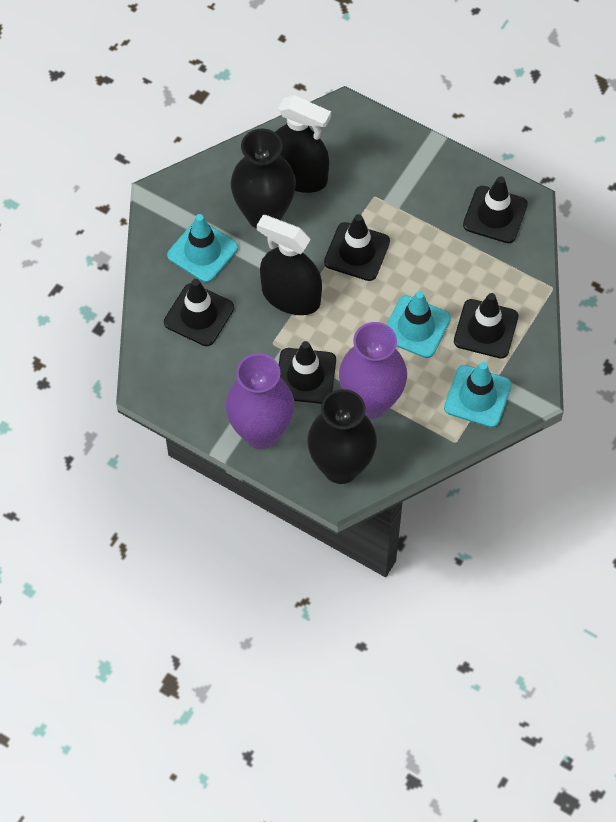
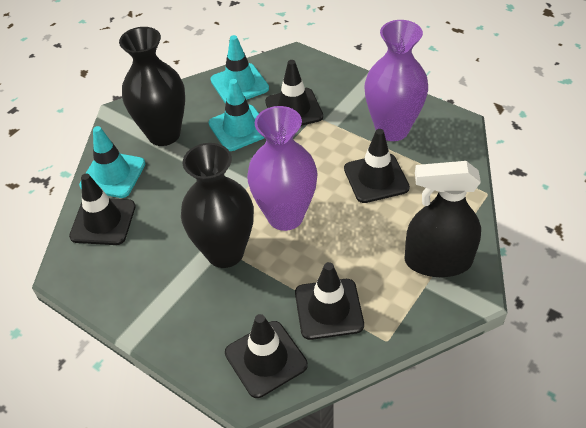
black spray bottle: [257,215,322,315] [275,95,331,193] = 2 -> [404,161,481,277] = 1

